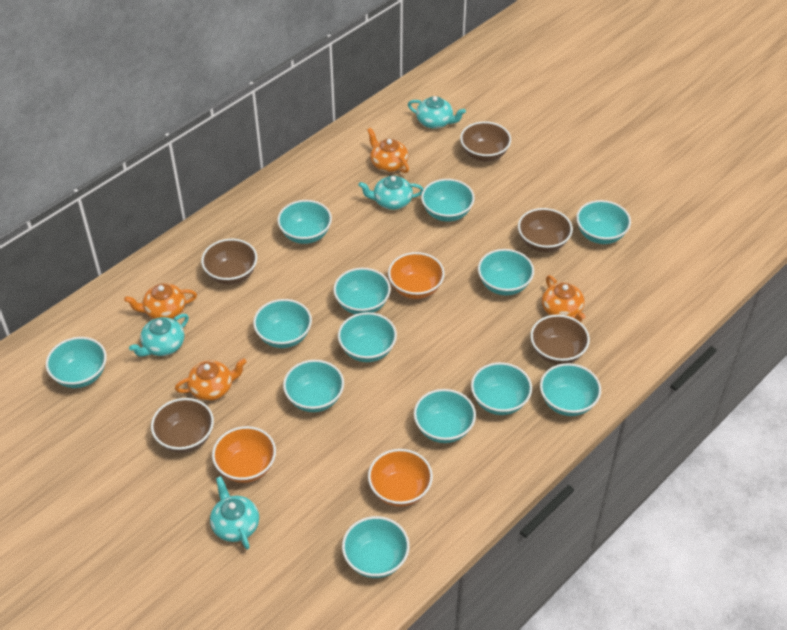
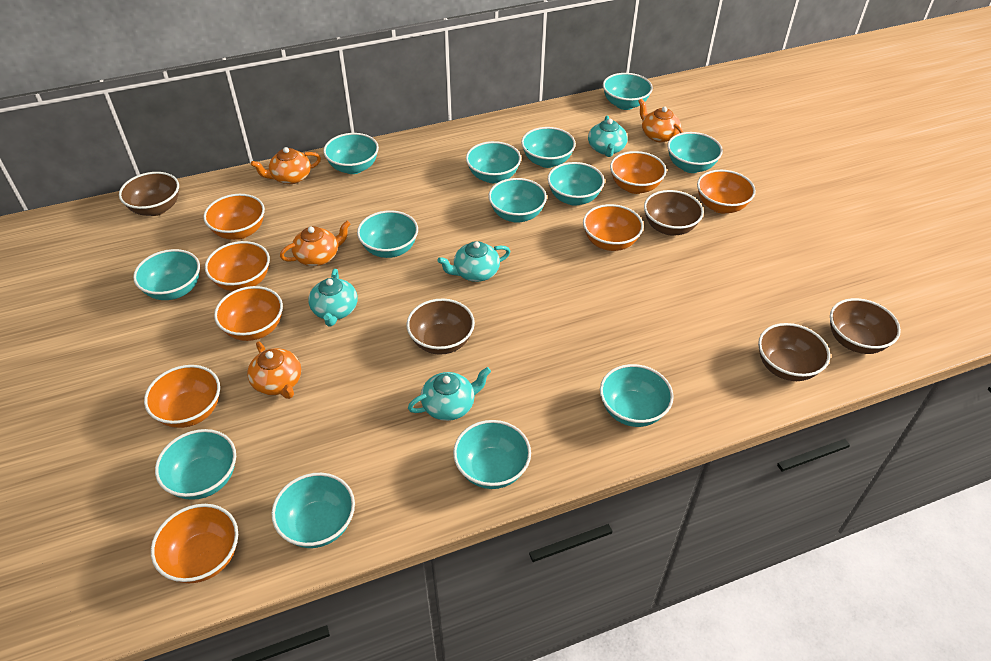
orange bowl: [212,426,276,483] [368,449,433,507] [388,252,445,299] = 3 -> [144,365,220,428] [151,504,238,583] [203,194,265,240] [205,241,270,291] [214,286,283,341] [583,204,643,251] [610,151,667,194] [697,170,756,214] = 8

